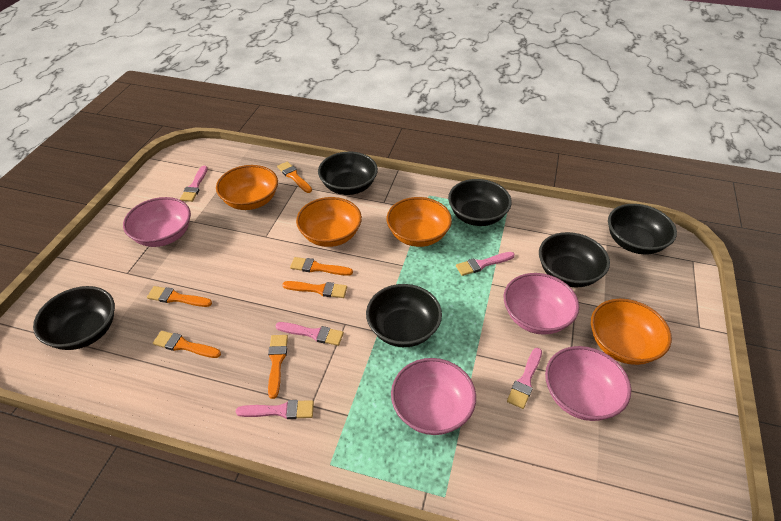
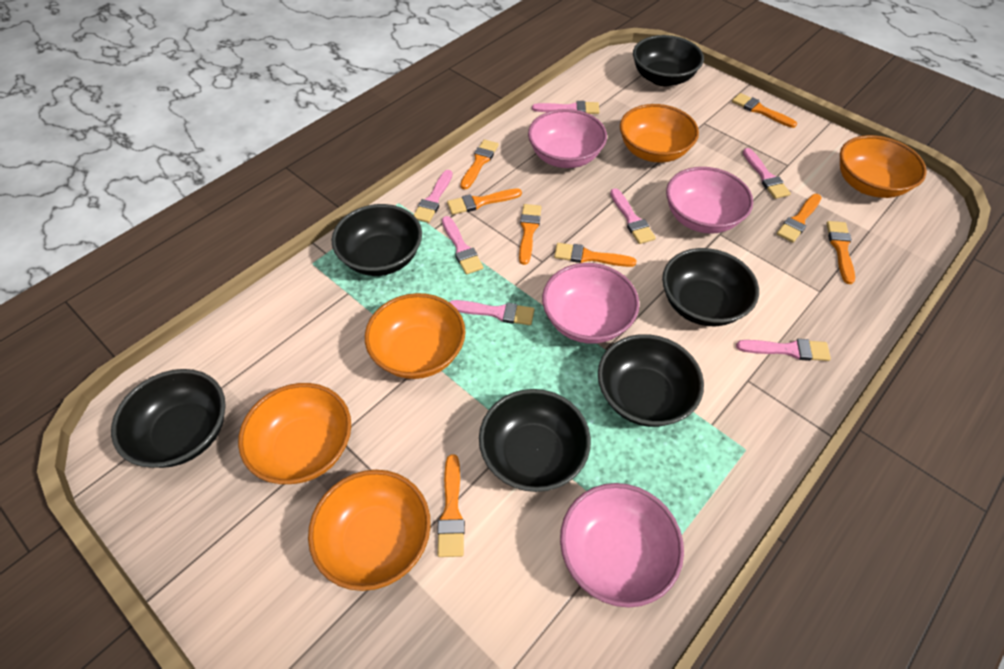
orange bowl: [216,165,278,210] [296,197,362,247] [387,197,452,247] [591,299,672,365] = 4 -> [238,383,351,484] [308,470,431,591] [365,293,466,379] [620,104,699,163] [840,135,927,198] = 5
orange brush: [147,286,212,307] [153,331,221,358] [268,335,288,399] [277,161,312,193] [282,281,347,298] [290,257,353,276] = 6 -> [437,454,465,557] [447,188,522,215] [460,139,499,189] [519,204,541,265] [554,243,636,267] [732,93,797,128] [777,194,822,243] [826,221,855,284] = 8
pink brush: [180,166,208,202] [236,400,314,419] [275,322,344,346] [456,252,515,276] [507,348,542,409] = 5 -> [414,170,453,223] [442,216,483,275] [449,300,535,325] [532,101,599,114] [610,188,656,244] [736,339,831,361] [743,148,791,199] = 7

